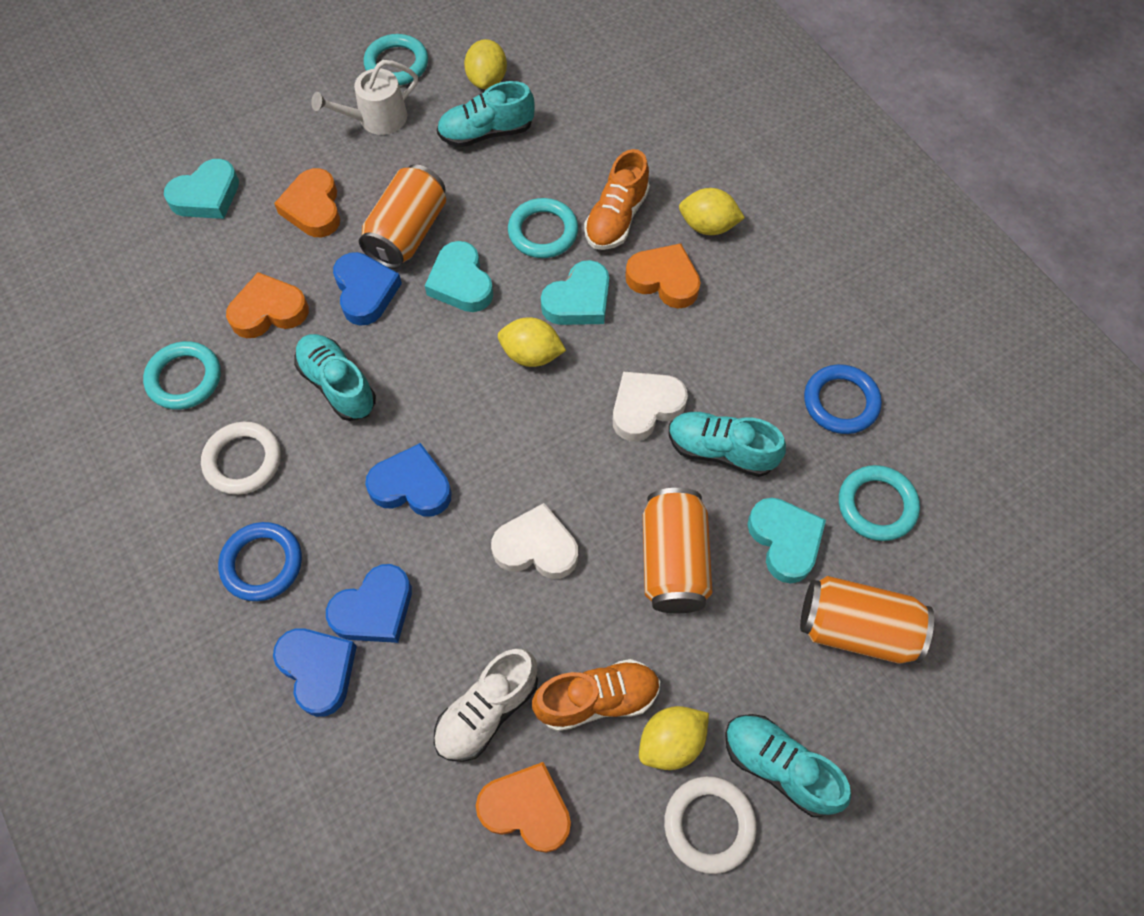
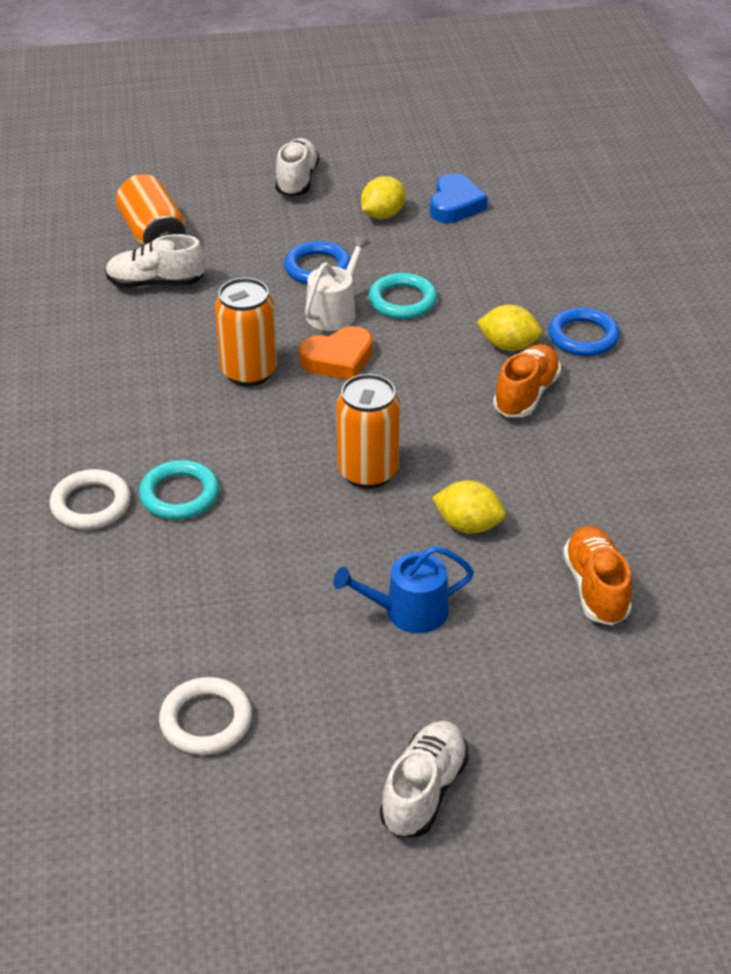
blue heart: [273,628,357,717] [326,564,412,643] [333,252,402,326] [365,443,452,516] = 4 -> [430,174,488,223] = 1
blue watering can: none = 0 -> [333,546,474,633] = 1
orange heart: [226,272,309,338] [274,168,340,237] [476,762,571,853] [625,243,700,308] = 4 -> [299,326,373,380] = 1
turquoise heart: [164,159,239,219] [425,241,493,312] [541,260,609,325] [747,498,826,583] = 4 -> none = 0
turquoise ring: [143,341,221,410] [364,34,428,85] [508,198,578,258] [839,465,920,541] = 4 -> [139,460,219,520] [368,273,437,319] = 2
turquoise shoe: [294,334,376,421] [437,81,535,147] [669,412,786,477] [725,714,851,817] = 4 -> none = 0
white heart: [491,503,578,579] [613,372,688,441] = 2 -> none = 0
white shoe: [434,648,538,762] = 1 -> [105,234,205,288] [275,138,319,197] [380,721,469,837] = 3
yellow lemon: [464,39,507,89] [498,317,566,367] [639,706,709,770] [679,188,745,235] = 4 -> [361,176,406,219] [432,480,506,534] [477,305,542,351] = 3

